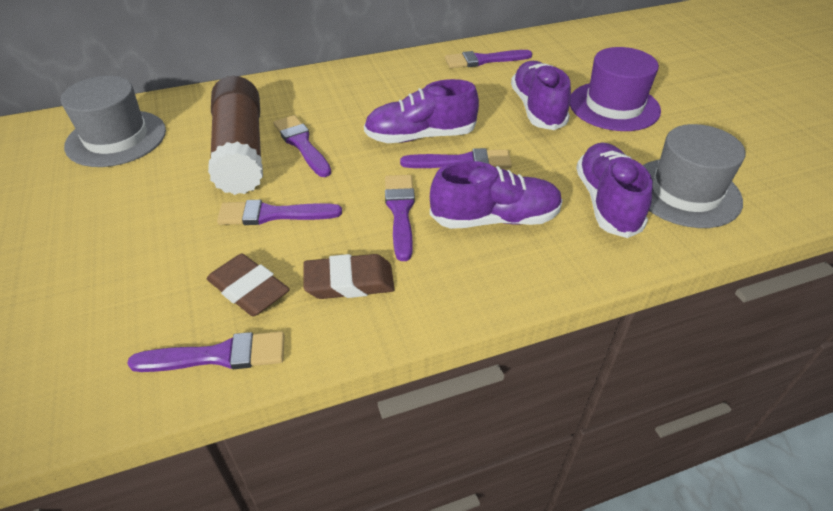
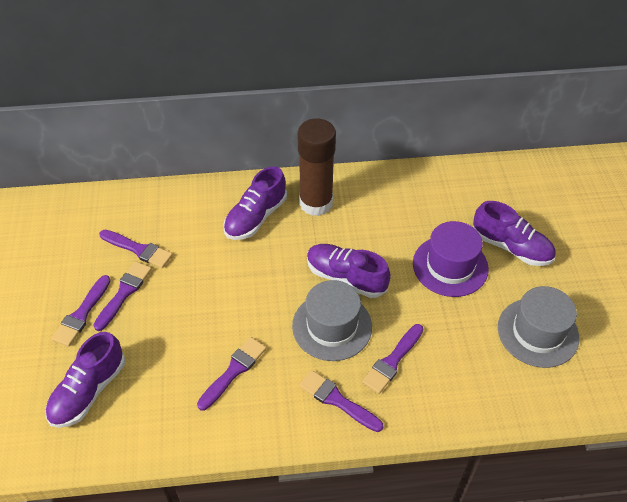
brown eraser: [207,253,290,316] [304,254,395,299] = 2 -> none = 0

